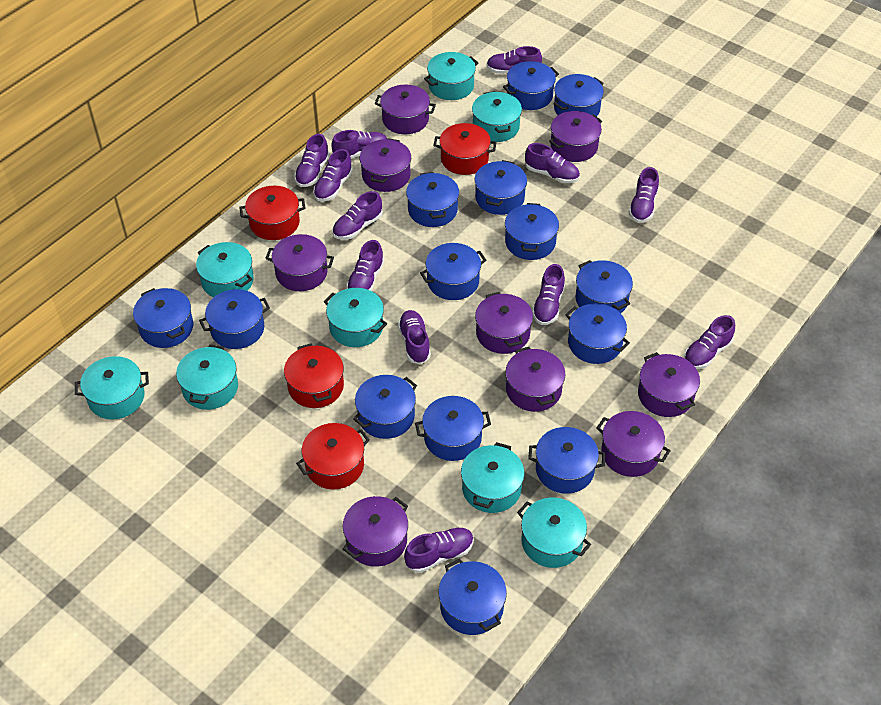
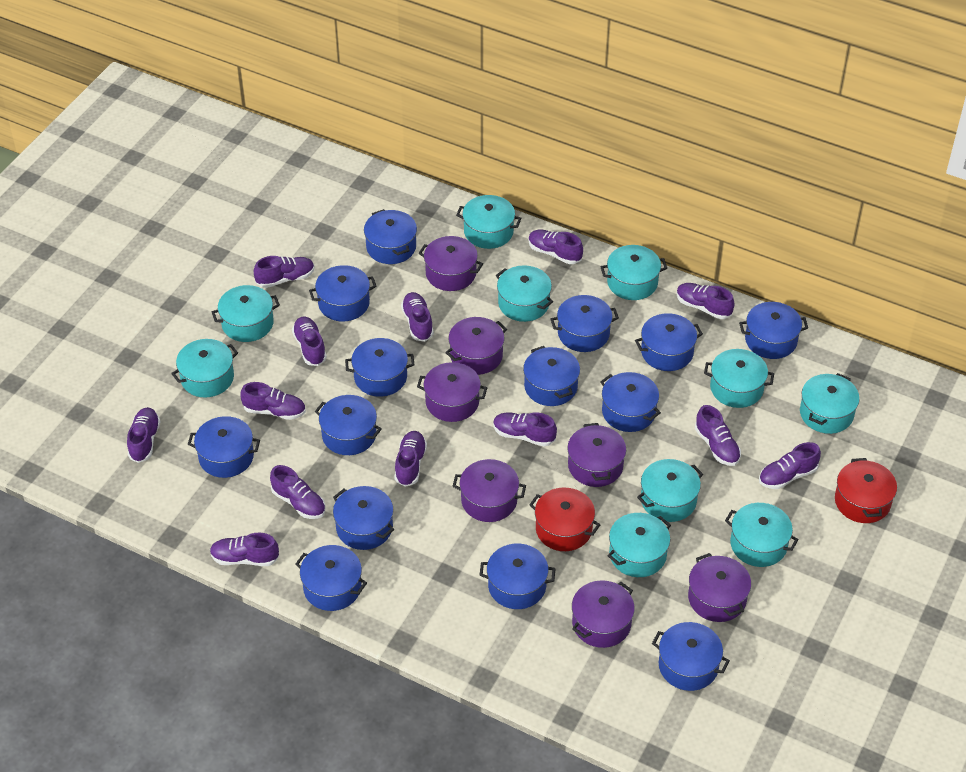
purple pot: [266,234,334,291] [343,496,408,567] [360,138,411,192] [374,85,436,134] [475,292,533,354] [505,347,566,412] [549,111,602,162] [597,411,671,477] [638,352,700,417] = 9 -> [417,362,487,422] [419,236,483,291] [445,317,507,375] [453,459,526,522] [567,423,626,487] [572,580,635,648] [688,553,751,622] = 7
purple shoe: [294,134,330,187] [313,149,353,202] [331,130,387,159] [332,191,383,240] [346,240,384,291] [398,310,431,364] [404,528,474,573] [486,46,542,74] [525,143,580,183] [532,264,565,325] [629,167,659,223] [684,315,735,369] = 12 -> [127,407,160,463] [210,533,279,566] [241,382,306,420] [254,256,315,288] [270,465,326,519] [292,316,327,366] [394,431,427,487] [401,292,434,342] [493,412,557,447] [528,230,583,264] [676,283,735,319] [695,405,741,466] [759,442,821,489] = 13
red pot: [239,186,306,240] [284,343,344,408] [296,423,370,490] [433,123,496,175] = 4 -> [529,488,600,551] [835,458,897,523] = 2
turquoise pot: [75,356,149,420] [176,345,238,410] [196,242,254,297] [324,288,387,347] [424,52,478,100] [461,442,524,513] [472,91,522,142] [517,498,591,568] = 8 -> [171,339,238,398] [212,285,280,342] [456,195,521,249] [496,265,553,322] [600,245,667,300] [608,513,671,577] [637,459,703,522] [704,349,774,408] [725,503,799,567] [800,373,859,434] = 10

